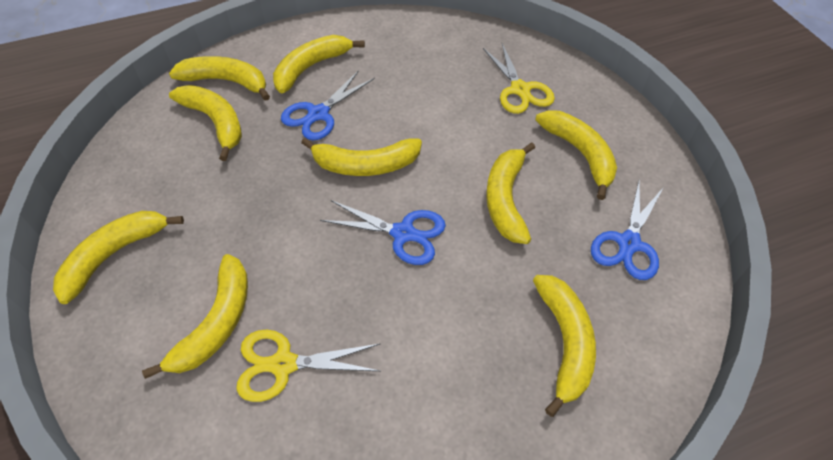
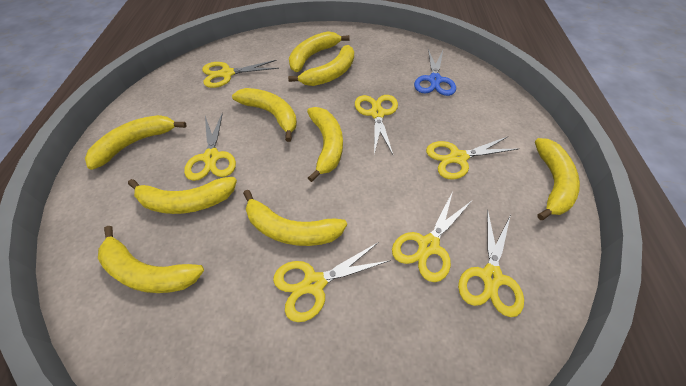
blue scissors: [281,70,375,141] [320,200,446,265] [591,181,664,280] = 3 -> [414,49,456,96] = 1
yellow scissors: [236,330,380,402] [483,43,555,114] = 2 -> [184,112,236,181] [202,60,279,88] [273,242,391,322] [355,95,398,155] [392,191,472,282] [426,137,520,179] [458,210,524,317] = 7

